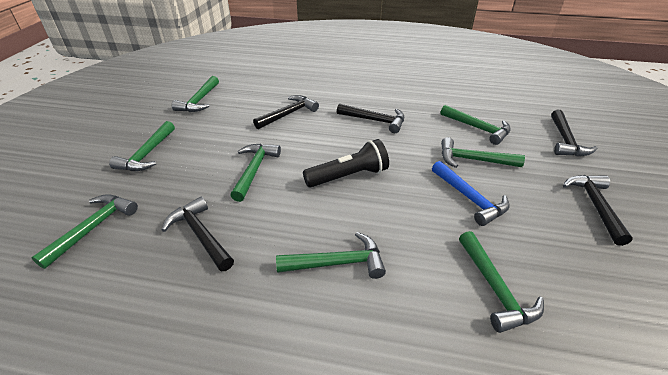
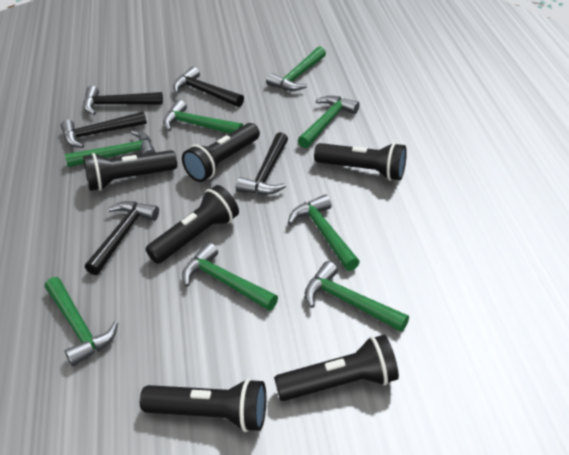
black flashlight: [303,139,389,188] = 1 -> [83,150,177,191] [140,378,266,432] [146,185,239,264] [182,123,260,182] [274,335,399,401] [314,143,407,181] = 6
blue hammer: [432,161,510,226] = 1 -> none = 0

